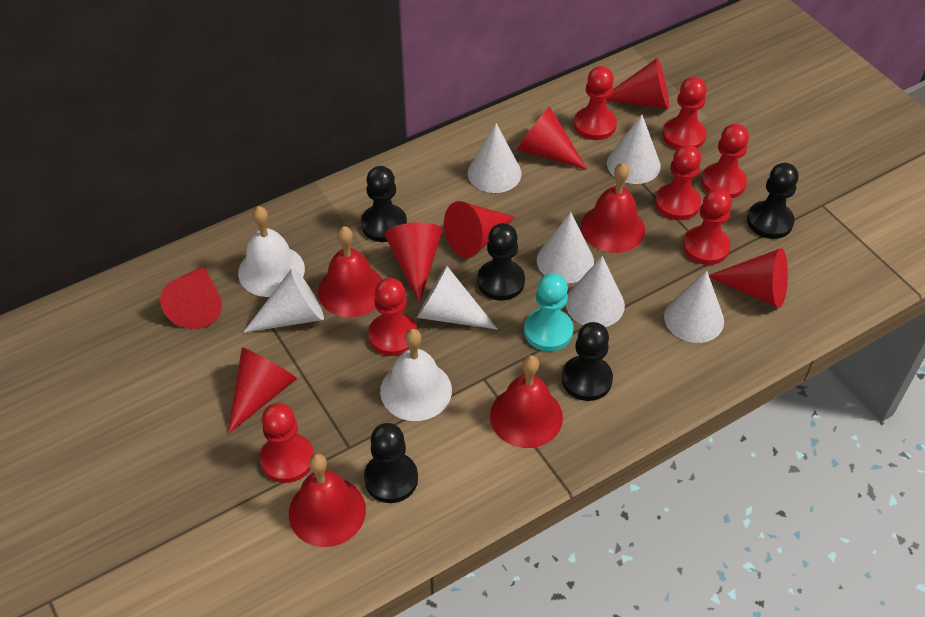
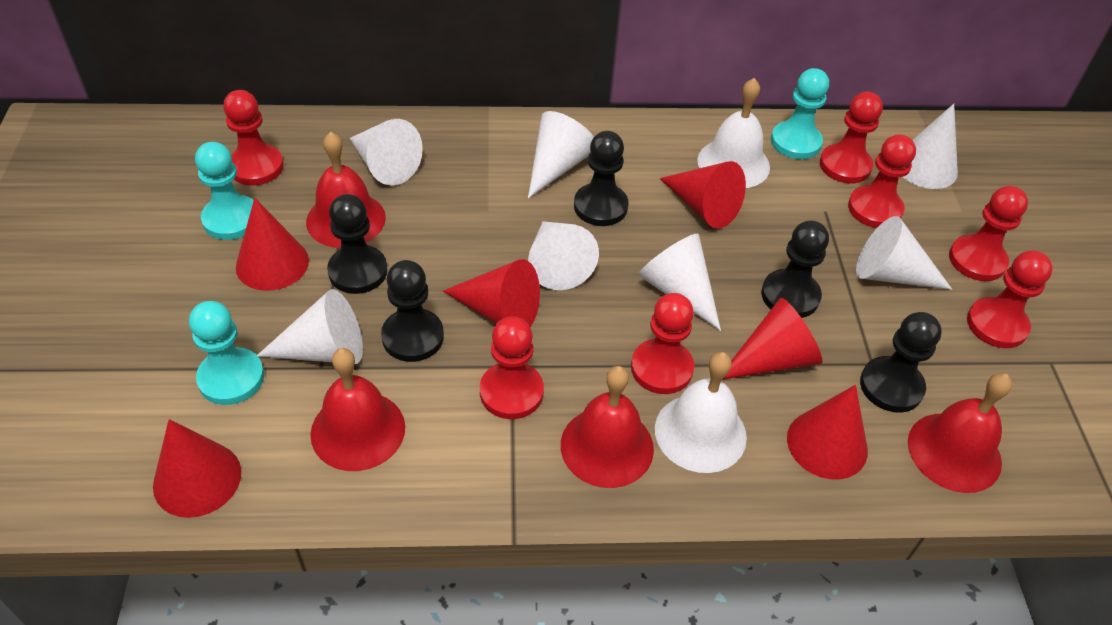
red cone: [160,266,222,329] [228,348,297,434] [385,222,442,303] [444,201,515,258] [517,107,588,170] [606,58,669,109] [709,248,788,308] = 7 -> [153,419,241,518] [236,198,309,291] [443,259,540,327] [660,161,746,229] [722,298,823,380] [787,385,868,480] = 6
turquoise pawn: [524,273,573,351] = 1 -> [189,301,264,405] [195,142,254,240] [771,68,829,159] = 3

